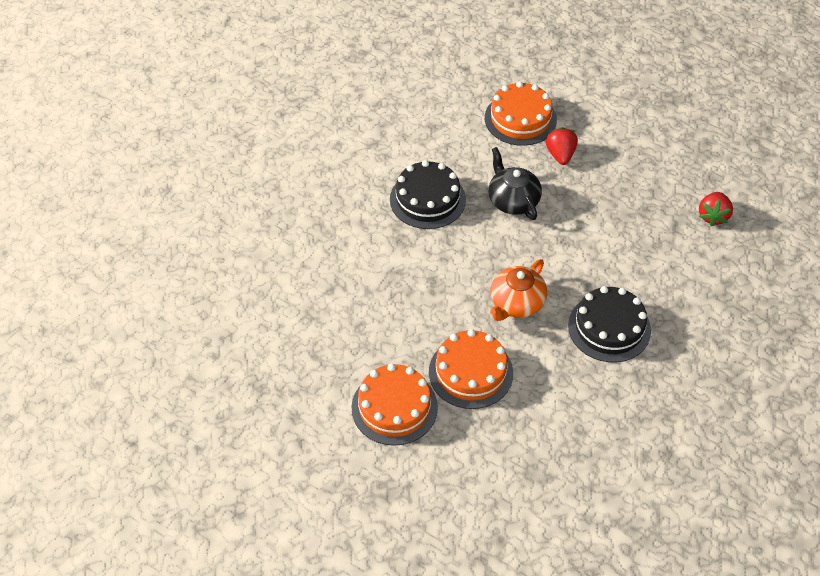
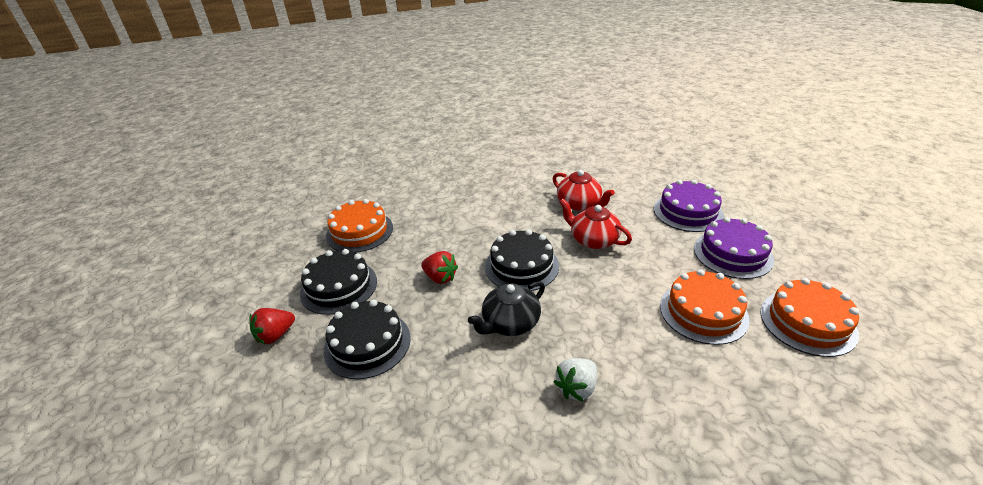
black cake: [390,160,466,229] [568,286,651,362] = 2 -> [300,249,377,315] [323,299,411,379] [485,229,559,291] = 3
orange teapot: [490,259,547,321] = 1 -> none = 0
purple cake: none = 0 -> [654,180,724,232] [694,217,774,279] = 2
red teapot: none = 0 -> [552,170,615,211] [559,199,632,249] = 2
white strawberry: none = 0 -> [554,358,597,401] = 1

